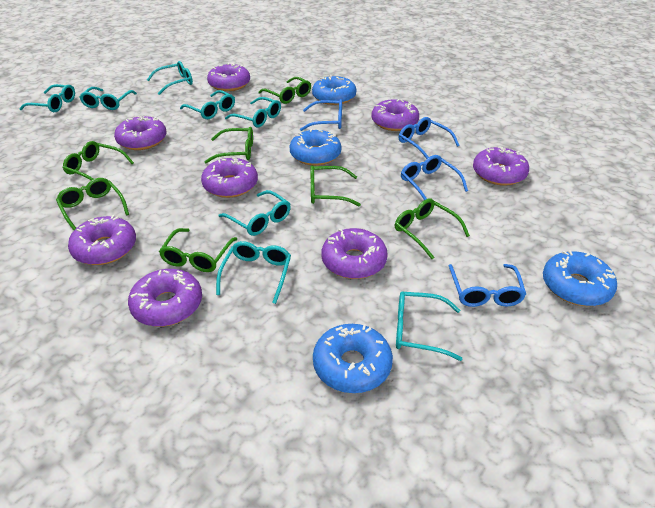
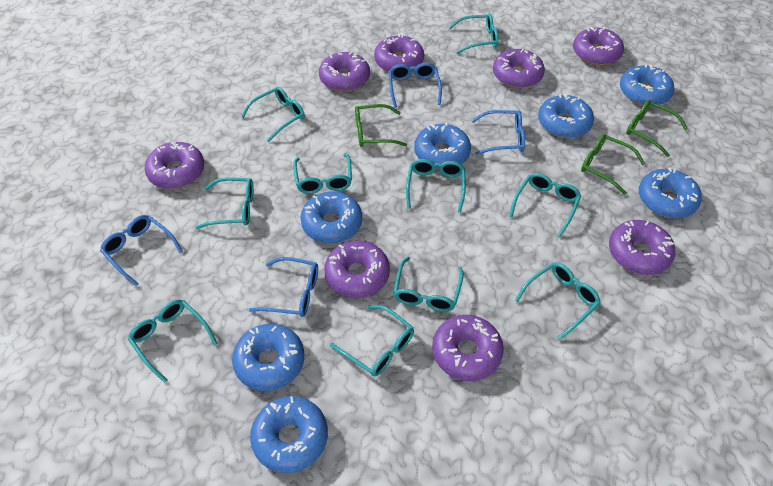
blue donut: [290,129,341,166] [312,75,357,105] [313,324,393,393] [543,251,617,306] = 4 -> [232,324,304,391] [250,396,328,473] [300,191,362,243] [414,122,471,169] [538,93,594,138] [620,64,674,106] [639,167,702,218] = 7
green glasses: [56,178,129,230] [63,141,134,180] [159,228,237,272] [205,127,253,164] [258,77,311,104] [310,165,361,206] [395,198,470,259] = 7 -> [355,104,407,147] [581,134,645,195] [626,100,688,157] = 3
turquoise glasses: [19,84,75,112] [79,87,137,110] [147,61,193,95] [180,90,235,119] [216,241,291,304] [218,190,291,236] [225,97,281,127] [396,291,462,361] = 8 -> [128,299,218,383] [196,178,254,229] [241,87,305,142] [293,153,352,194] [330,305,414,377] [393,257,464,312] [406,159,466,213] [449,14,499,54] [509,173,581,237] [515,262,601,340] = 10

